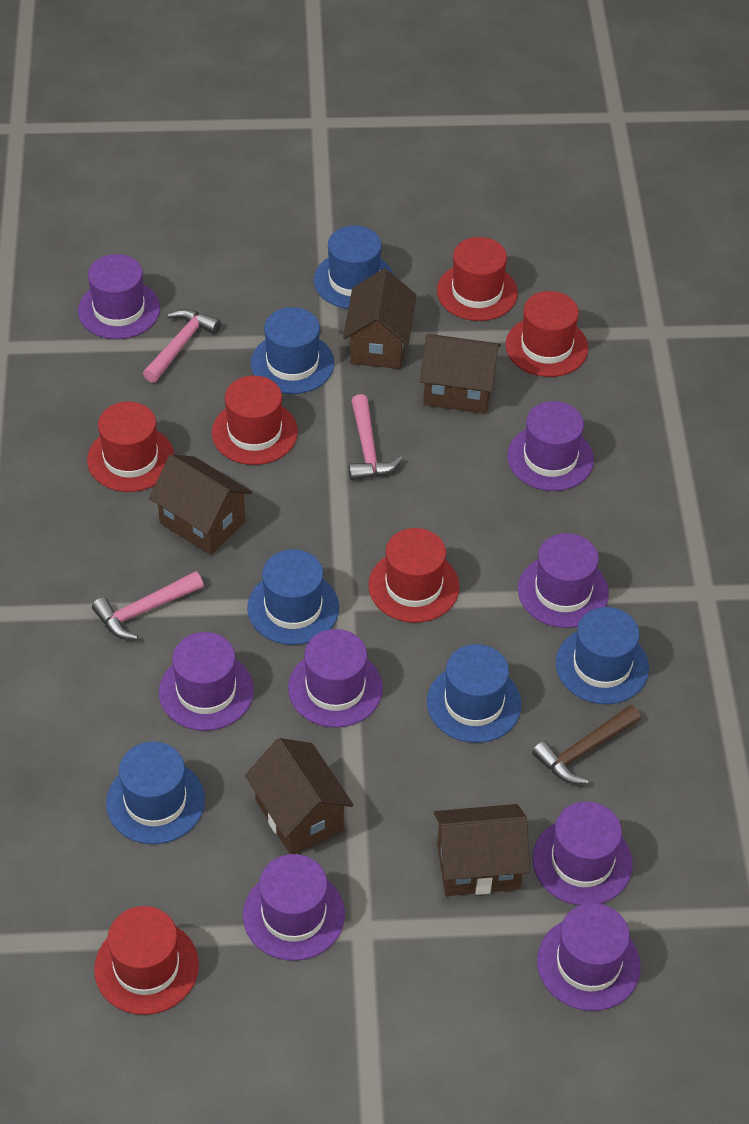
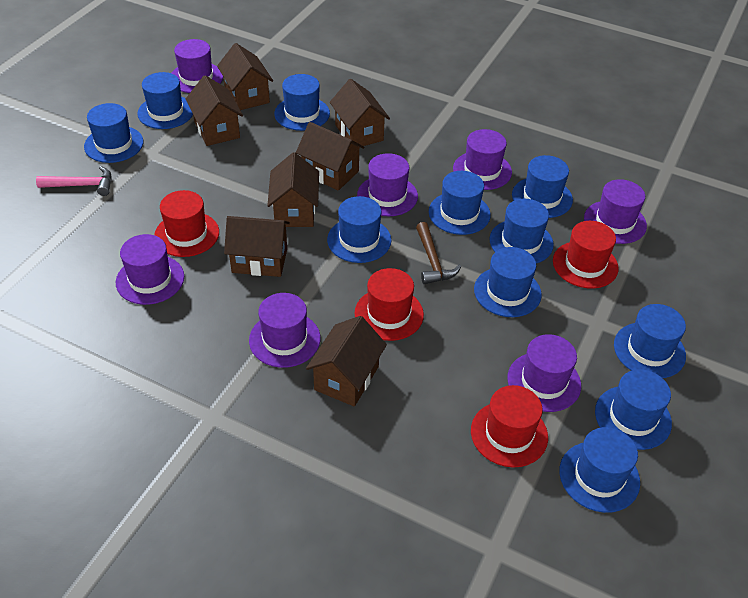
blue hat: [106,741,205,844] [247,549,339,645] [251,307,335,394] [314,225,394,309] [427,644,522,743] [556,607,649,704] = 6 -> [84,103,144,163] [137,72,193,129] [274,74,330,131] [327,196,391,263] [429,171,491,235] [474,247,542,317] [489,199,554,263] [512,155,573,218] [559,427,640,513] [595,369,672,450] [614,304,686,378] = 11
brown house: [149,454,252,555] [245,738,353,854] [343,269,416,369] [420,334,501,414] [434,804,530,896] = 5 -> [186,75,243,146] [217,43,273,110] [224,216,290,277] [267,152,319,227] [296,122,364,191] [306,316,387,407] [330,79,390,147] = 7
pink hammer: [92,571,204,640] [143,309,221,383] [349,394,403,480] = 3 -> [36,166,111,196] = 1
purple hat: [78,254,160,339] [159,632,254,731] [243,854,345,961] [288,629,383,728] [507,401,594,491] [518,533,609,628] [532,801,633,905] [537,903,641,1011] = 8 -> [116,234,184,305] [172,39,223,93] [249,293,321,368] [357,153,418,216] [453,129,512,190] [507,334,581,412] [584,179,647,244] = 7
red hat: [87,402,175,492] [94,906,199,1015] [212,376,298,465] [368,528,460,623] [437,237,518,321] [506,291,588,377] = 6 -> [154,190,219,257] [354,268,424,341] [471,385,548,467] [553,221,619,289] = 4

